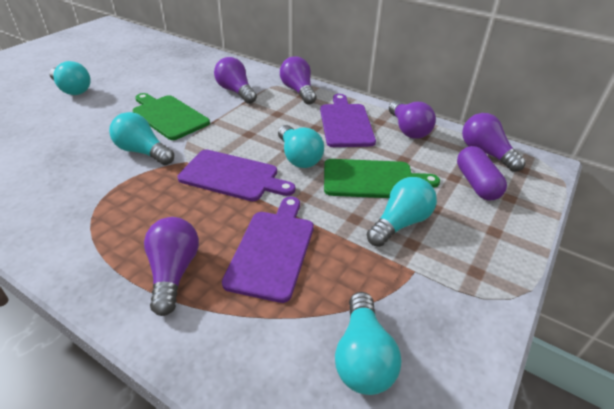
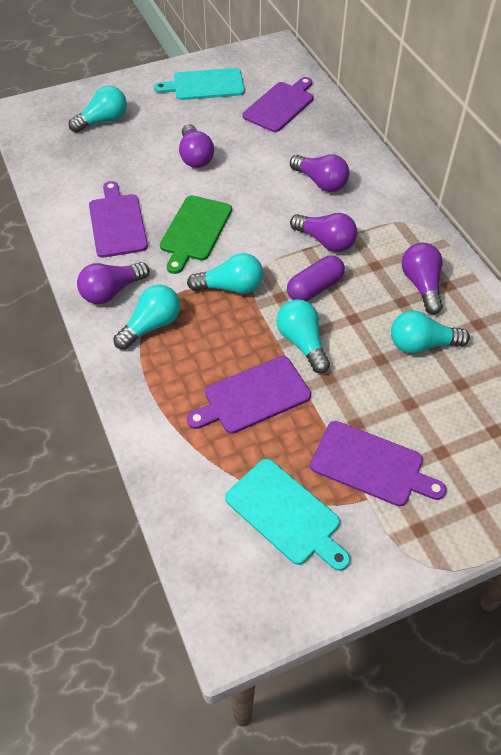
green cutting board: [132,93,210,140] [324,159,440,198] = 2 -> [160,195,232,274] = 1
purple cutting board: [177,150,295,201] [222,196,314,303] [320,94,376,147] = 3 -> [89,181,148,258] [187,356,311,434] [243,77,314,132] [310,421,447,506] = 4
turquoise cutting board: none = 0 -> [154,68,245,100] [225,459,350,571] = 2

